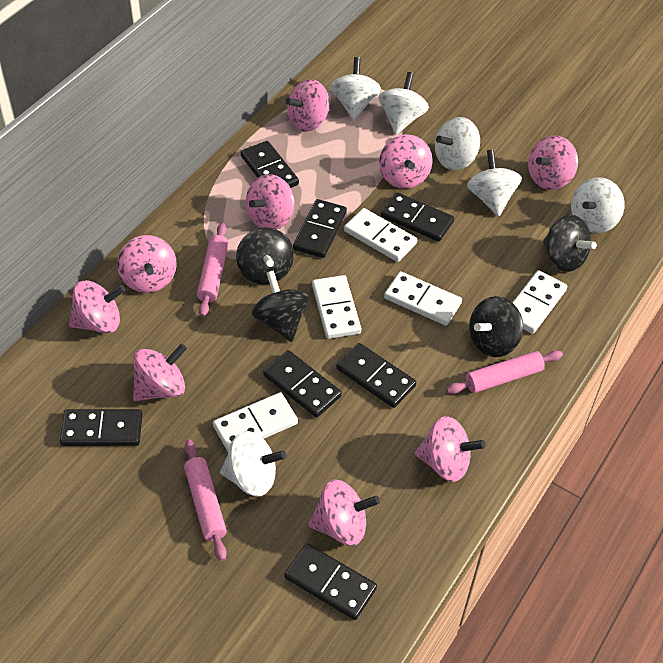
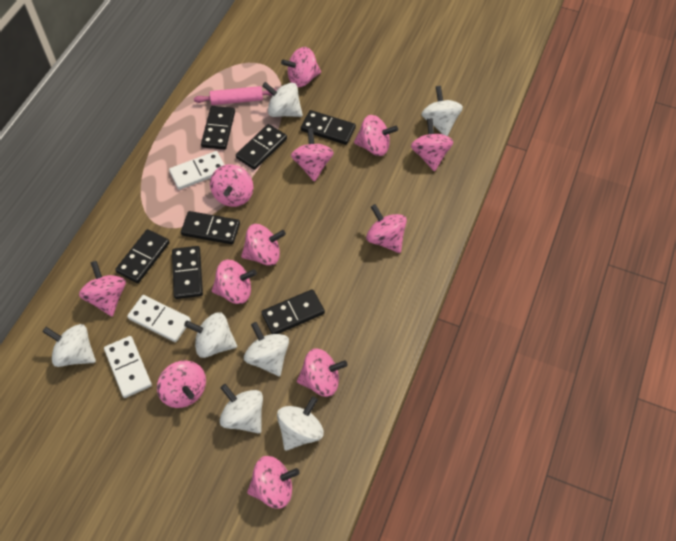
black spinning top: [236,227,294,285] [252,270,309,342] [469,296,523,357] [543,215,597,272] = 4 -> none = 0
pink rolling pin: [184,440,227,561] [197,223,229,317] [446,350,563,394] = 3 -> [194,86,277,105] = 1
pink spinning top: [69,280,126,333] [117,235,177,293] [133,343,187,401] [246,174,295,230] [285,79,329,132] [308,480,380,546] [379,134,433,189] [415,416,486,482] [528,136,578,190] = 9 -> [79,261,126,316] [157,361,206,408] [210,164,253,207] [212,260,257,304] [241,224,286,266] [247,456,300,509] [281,47,321,87] [291,128,334,182] [297,348,348,397] [354,115,398,156] [366,204,407,253] [411,118,454,171] = 12
white domino: [213,392,298,452] [312,275,361,339] [344,208,417,262] [384,271,462,326] [512,270,568,334] = 5 -> [104,336,152,398] [127,295,191,342] [169,151,224,190] = 3
white spinning top: [220,431,286,496] [330,57,381,120] [379,72,429,134] [435,117,480,170] [467,149,522,217] [571,177,625,233] = 6 -> [42,324,96,367] [184,312,237,358] [220,384,263,434] [244,322,289,376] [262,82,303,117] [277,396,324,451] [421,86,463,136] = 7

